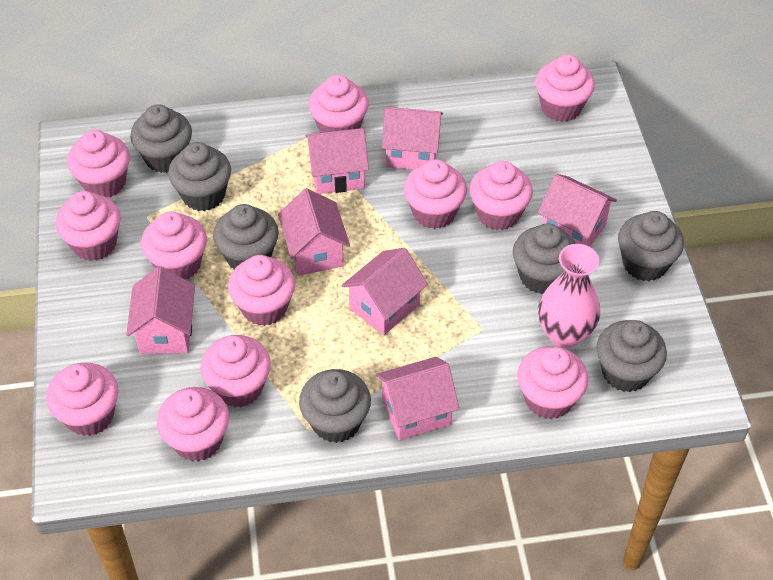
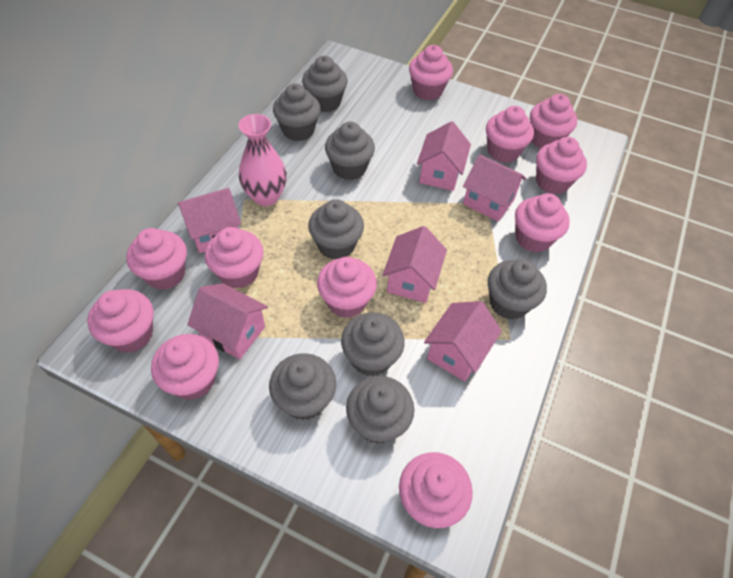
grey cupcake: [130,104,192,173] [168,142,231,211] [213,204,279,269] [299,369,371,443] [513,224,576,294] [596,320,667,392] [618,211,684,281] = 7 -> [269,353,336,420] [273,83,321,141] [302,56,348,112] [308,199,364,259] [325,122,375,180] [341,312,405,376] [346,376,414,444] [488,259,547,320] = 8
pink cupcake: [46,363,119,436] [55,191,121,261] [67,130,130,197] [141,211,207,279] [157,387,229,461] [200,335,271,407] [228,255,295,326] [309,75,369,133] [404,159,467,229] [469,161,533,230] [517,346,588,419] [535,54,595,122] = 12 -> [87,289,153,353] [126,228,187,290] [151,334,219,400] [205,227,264,288] [317,257,377,318] [399,452,473,528] [409,45,453,100] [486,106,534,163] [515,193,570,253] [530,94,577,149] [536,137,587,195] = 11
pink house: [126,266,195,354] [278,188,350,276] [306,128,369,194] [341,248,428,335] [376,357,459,440] [382,107,443,170] [538,174,617,247] = 7 -> [178,188,241,253] [187,283,268,359] [382,226,447,303] [417,121,471,191] [424,301,502,382] [463,154,526,221] = 6

